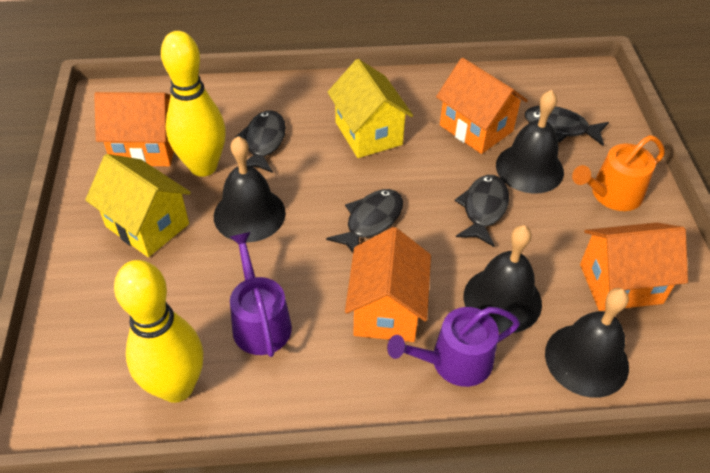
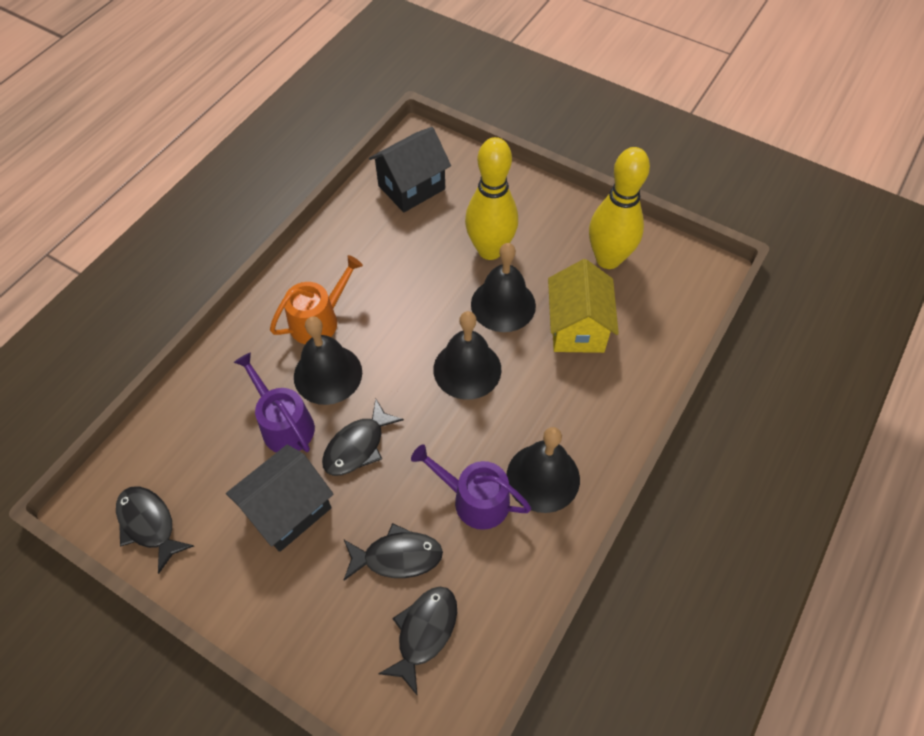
black house: none = 0 -> [226,445,333,552] [369,127,451,212] = 2
orange house: [94,92,174,166] [345,227,431,342] [436,58,528,154] [580,222,688,311] = 4 -> none = 0
yellow house: [85,154,191,257] [328,59,413,158] = 2 -> [548,259,619,353] = 1

